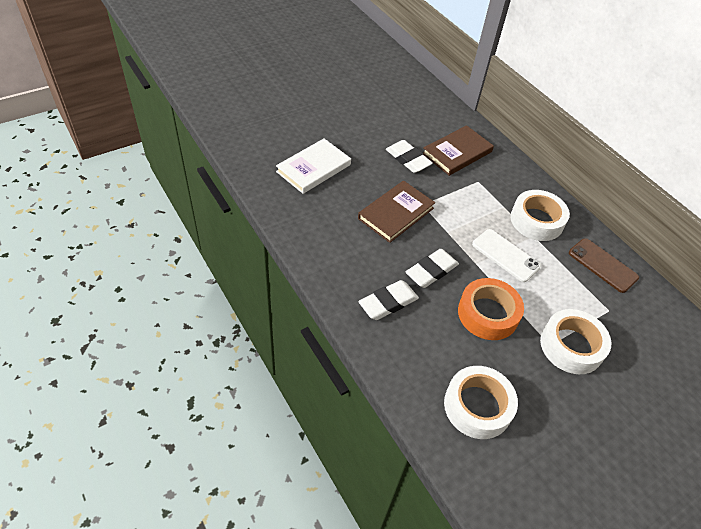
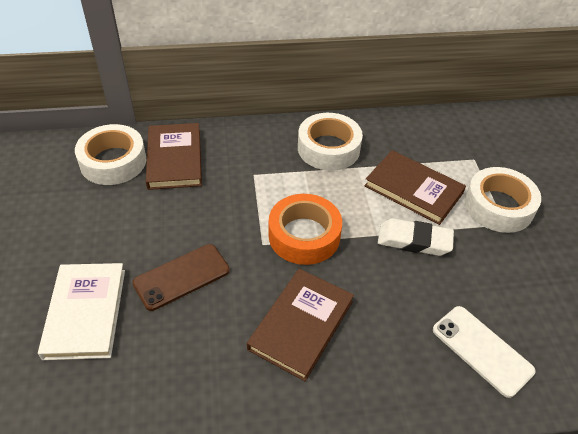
brown book: [358,181,435,243] [423,125,494,176] = 2 -> [146,123,202,190] [247,269,354,381] [364,150,466,225] = 3
white eraser: [358,280,419,320] [386,140,433,173] [406,249,459,288] = 3 -> [378,218,454,256] = 1

